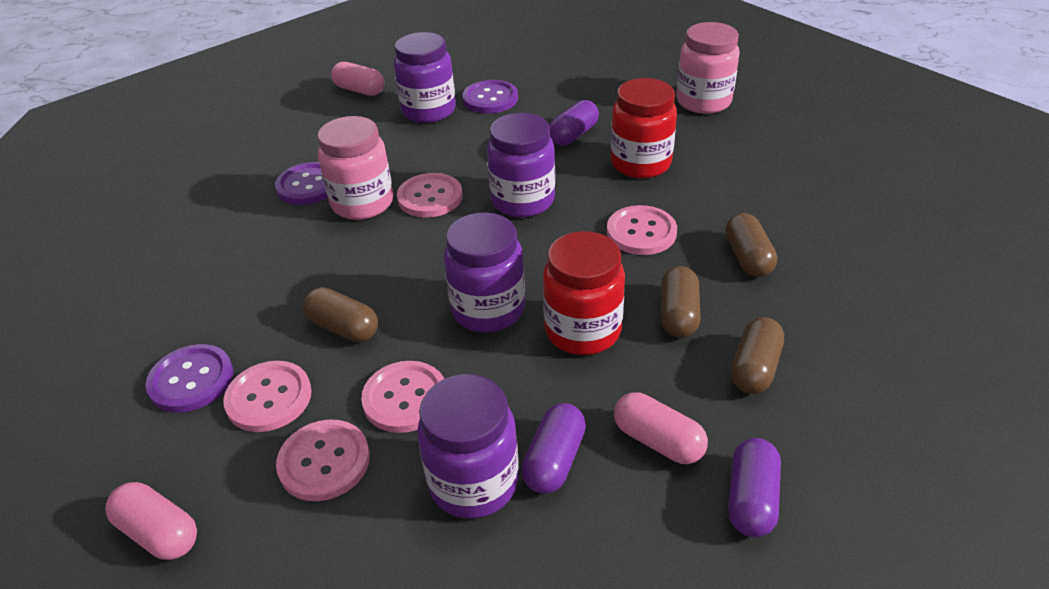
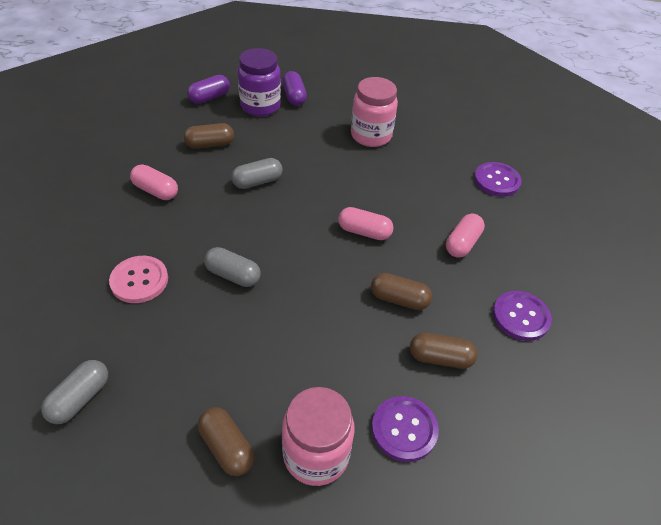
grey capsule: none = 0 -> [41,360,108,424] [204,247,261,287] [231,158,283,189] = 3
pink button: [223,361,312,432] [276,419,370,501] [361,361,444,433] [397,173,463,218] [607,205,677,255] = 5 -> [109,256,168,303] = 1
purple capsule: [521,403,586,494] [549,100,599,146] [728,438,781,538] = 3 -> [187,75,230,104] [282,71,307,106] = 2
purple jar: [394,32,456,123] [417,374,519,519] [444,212,525,332] [487,113,555,217] = 4 -> [238,48,281,116] = 1
red jar: [543,231,625,355] [611,78,677,178] = 2 -> none = 0

